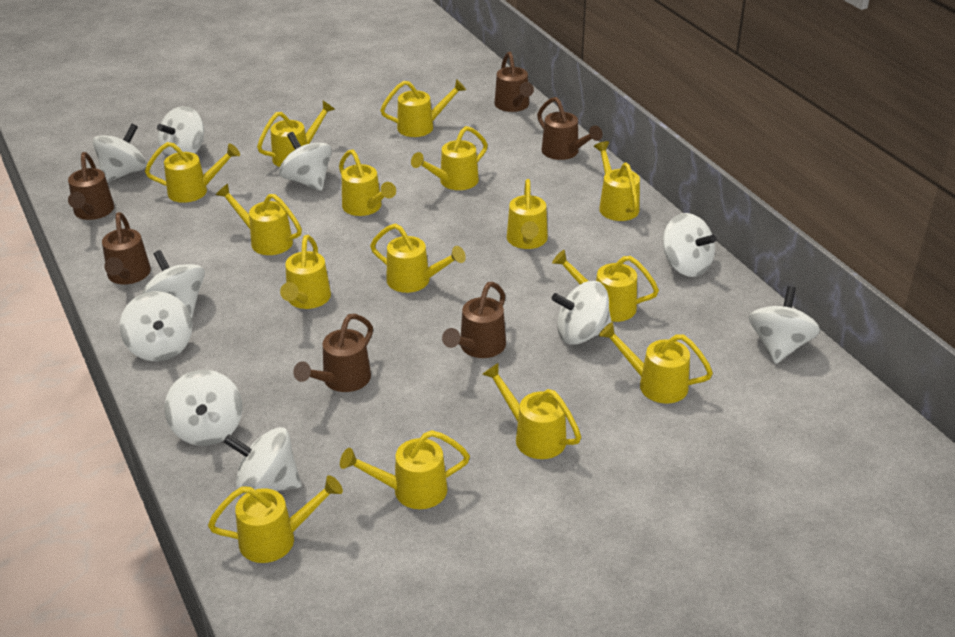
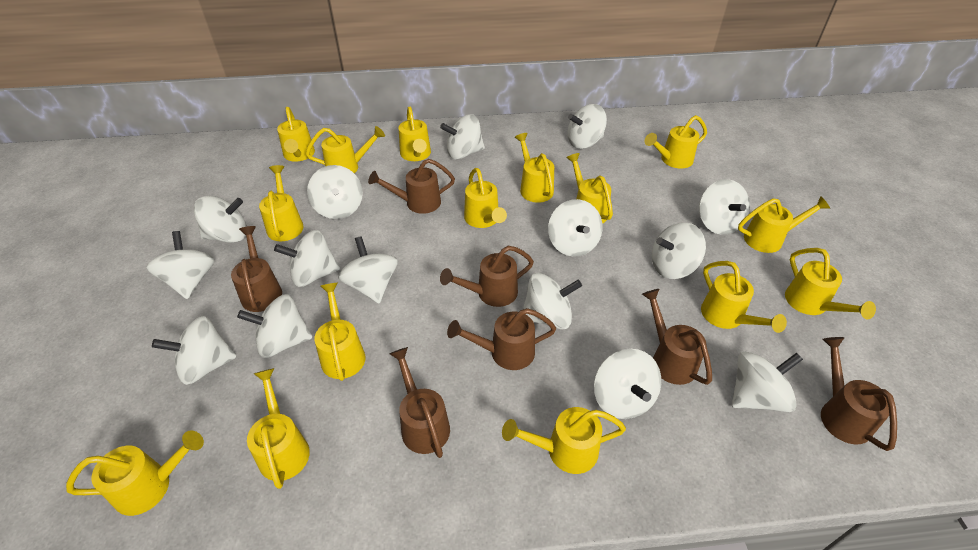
brown watering can: [68,152,114,220] [102,212,151,284] [293,314,373,392] [442,282,506,358] [494,52,534,112] [537,97,603,160] = 6 -> [231,226,282,312] [368,159,455,214] [389,347,450,458] [440,246,534,307] [447,308,556,370] [642,289,712,385] [821,337,897,451] = 7
white spinning top: [93,124,147,182] [120,291,192,361] [142,250,205,319] [157,106,204,158] [165,370,242,446] [223,427,302,497] [279,132,332,191] [551,281,612,345] [663,213,716,277] [749,286,820,364] = 10 -> [146,231,215,299] [152,316,237,385] [194,196,247,243] [237,294,313,358] [274,230,340,287] [307,165,363,219] [338,236,398,303] [440,114,485,160] [523,273,582,330] [548,199,603,257] [567,104,607,149] [594,349,661,419] [652,222,706,279] [699,179,750,235] [732,352,803,412] = 15

